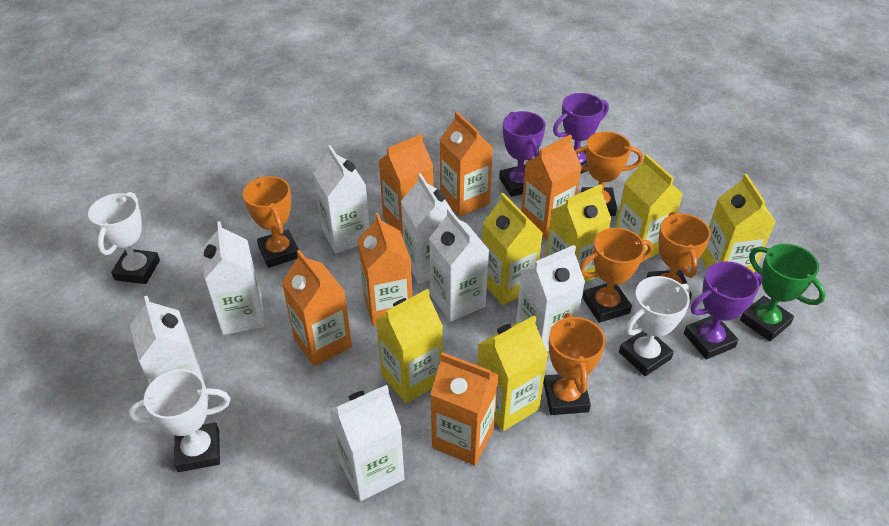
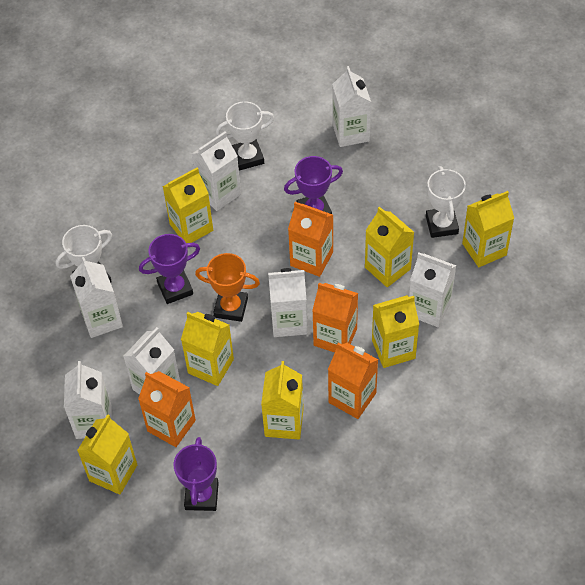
green trophy: [740,244,826,341] = 1 -> none = 0
orange carton: [282,250,352,366] [357,213,412,326] [378,134,434,237] [430,352,499,466] [440,112,493,217] [521,135,582,239] = 6 -> [138,371,196,447] [288,202,333,277] [312,283,358,353] [328,343,378,419] = 4
orange trophy: [243,176,299,268] [544,313,606,415] [575,132,643,216] [580,228,653,323] [647,212,711,299] = 5 -> [195,253,260,322] = 1
yellow carton: [376,289,443,404] [477,316,548,431] [482,193,543,305] [546,184,611,283] [615,154,683,259] [701,174,776,273] = 6 -> [77,414,137,495] [163,168,213,243] [181,312,234,386] [261,361,304,439] [365,206,414,287] [372,295,419,368] [462,191,514,267] = 7

